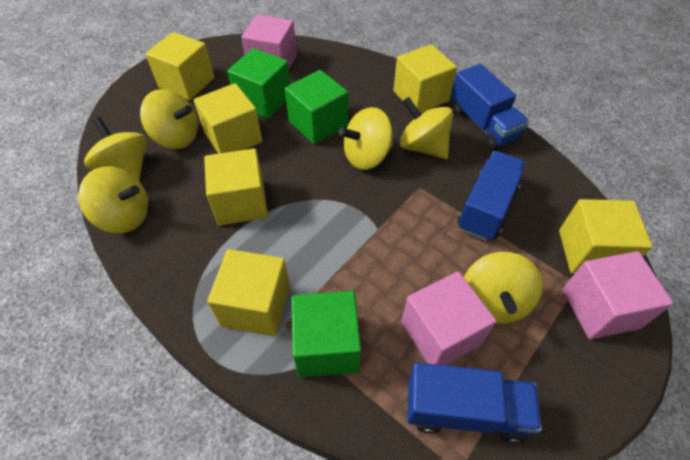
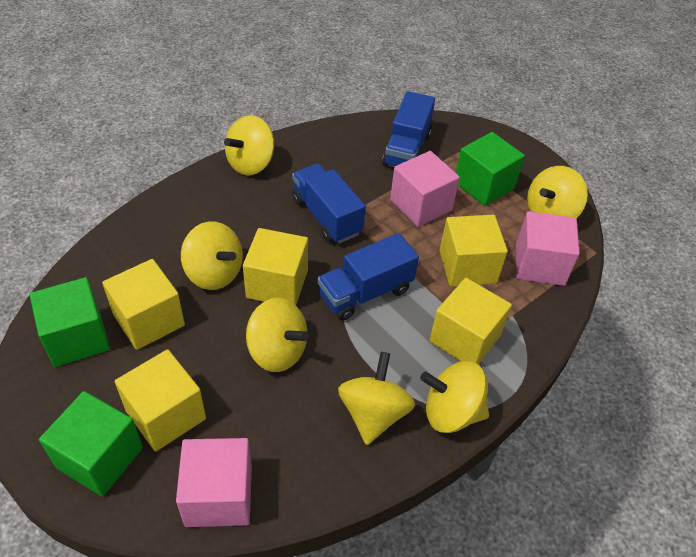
yellow cube: [146,32,215,100] [194,83,262,154] [204,149,268,226] [207,249,290,336] [393,44,457,113] [559,199,652,274] = 6 -> [102,259,185,350] [115,349,206,452] [243,228,308,305] [430,278,512,364] [440,215,508,287] = 5

